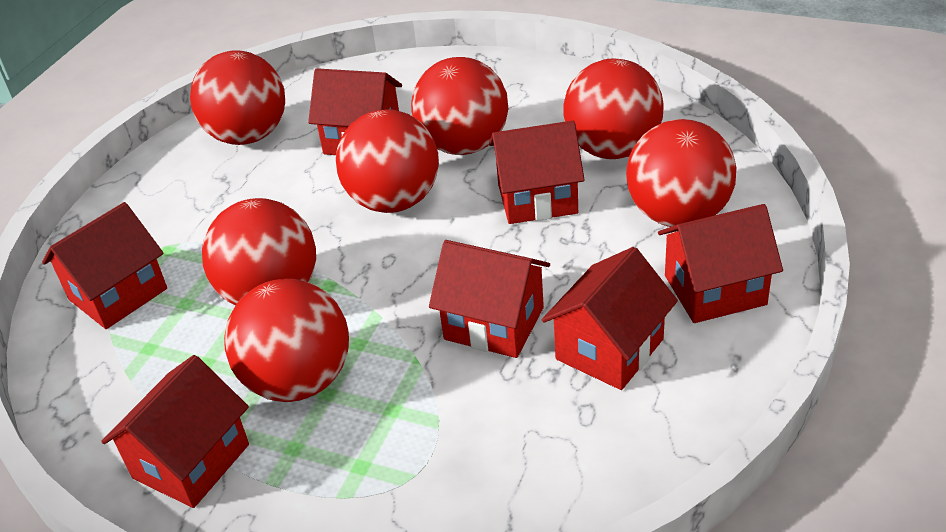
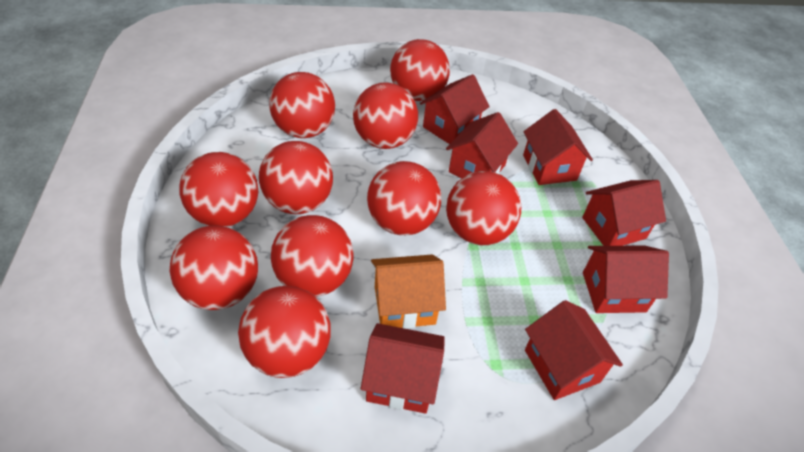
orange house: none = 0 -> [371,254,446,329] = 1
red ball: [190,50,285,145] [202,198,316,305] [224,279,349,402] [336,109,439,213] [411,57,508,155] [563,59,664,159] [626,119,736,227] = 7 -> [170,226,258,310] [179,152,258,227] [238,286,330,378] [259,141,333,214] [269,72,335,138] [271,215,353,297] [353,83,418,149] [367,161,441,235] [390,39,450,101] [446,171,521,245] = 10

